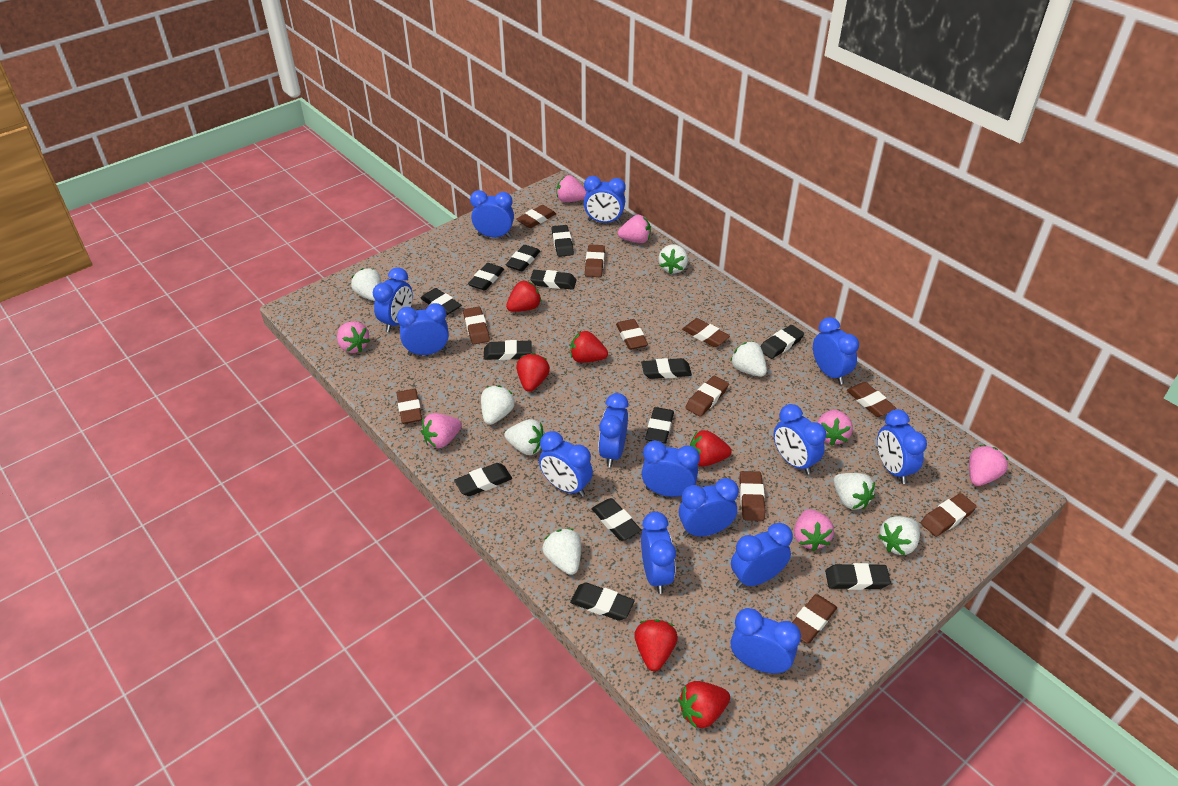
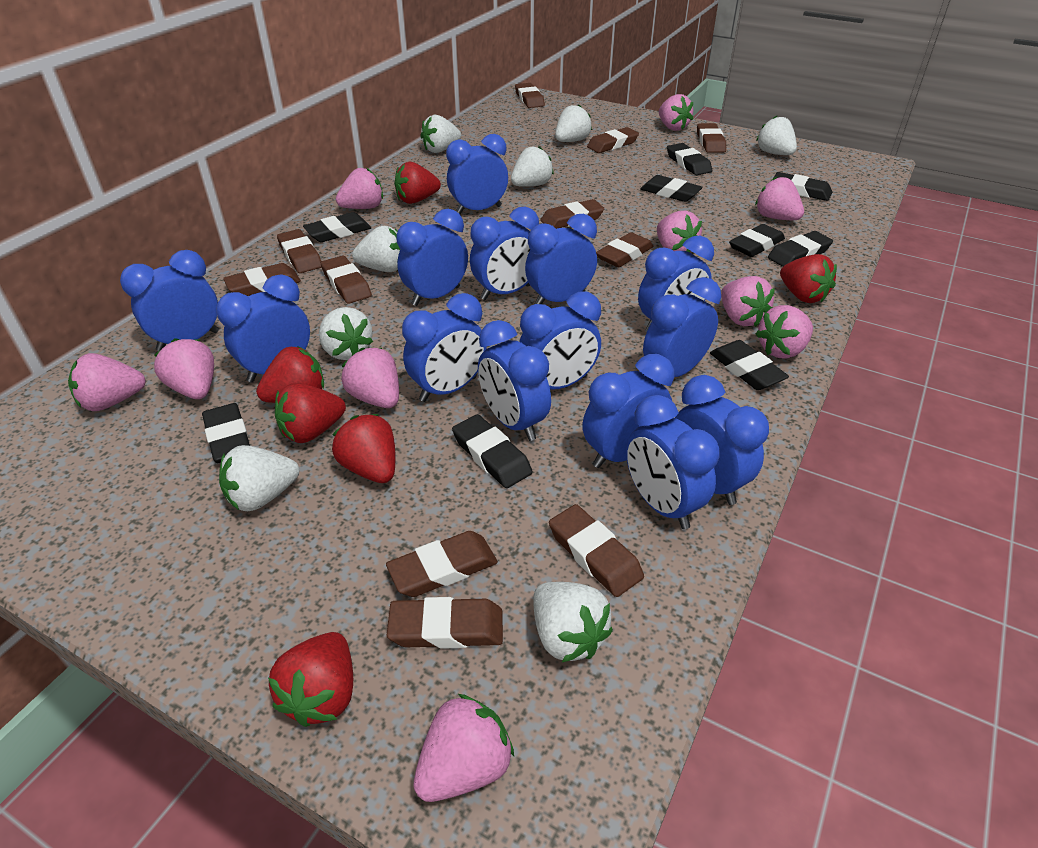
black eraser: [420,288,461,315] [454,463,512,496] [468,263,504,291] [484,340,532,360] [506,245,540,271] [530,270,576,290] [552,225,574,257] [570,583,634,620] [592,498,641,541] [641,358,692,379] [645,407,674,444] [760,325,804,359] [825,563,891,590] = 13 -> [202,403,250,463] [303,212,371,242] [452,414,533,488] [640,175,703,202] [667,143,712,175] [710,340,789,390] [729,224,785,257] [768,231,833,267] [774,172,833,201] = 9
pink strawberry: [337,321,370,353] [421,413,462,448] [557,175,587,202] [618,215,651,243] [794,509,834,551] [817,410,853,446] [969,445,1008,486] = 7 -> [68,353,146,411] [154,338,214,399] [336,168,383,209] [341,348,399,408] [414,694,514,802] [657,211,702,252] [659,94,693,131] [721,276,775,327] [755,176,804,220] [756,305,813,359] = 10

